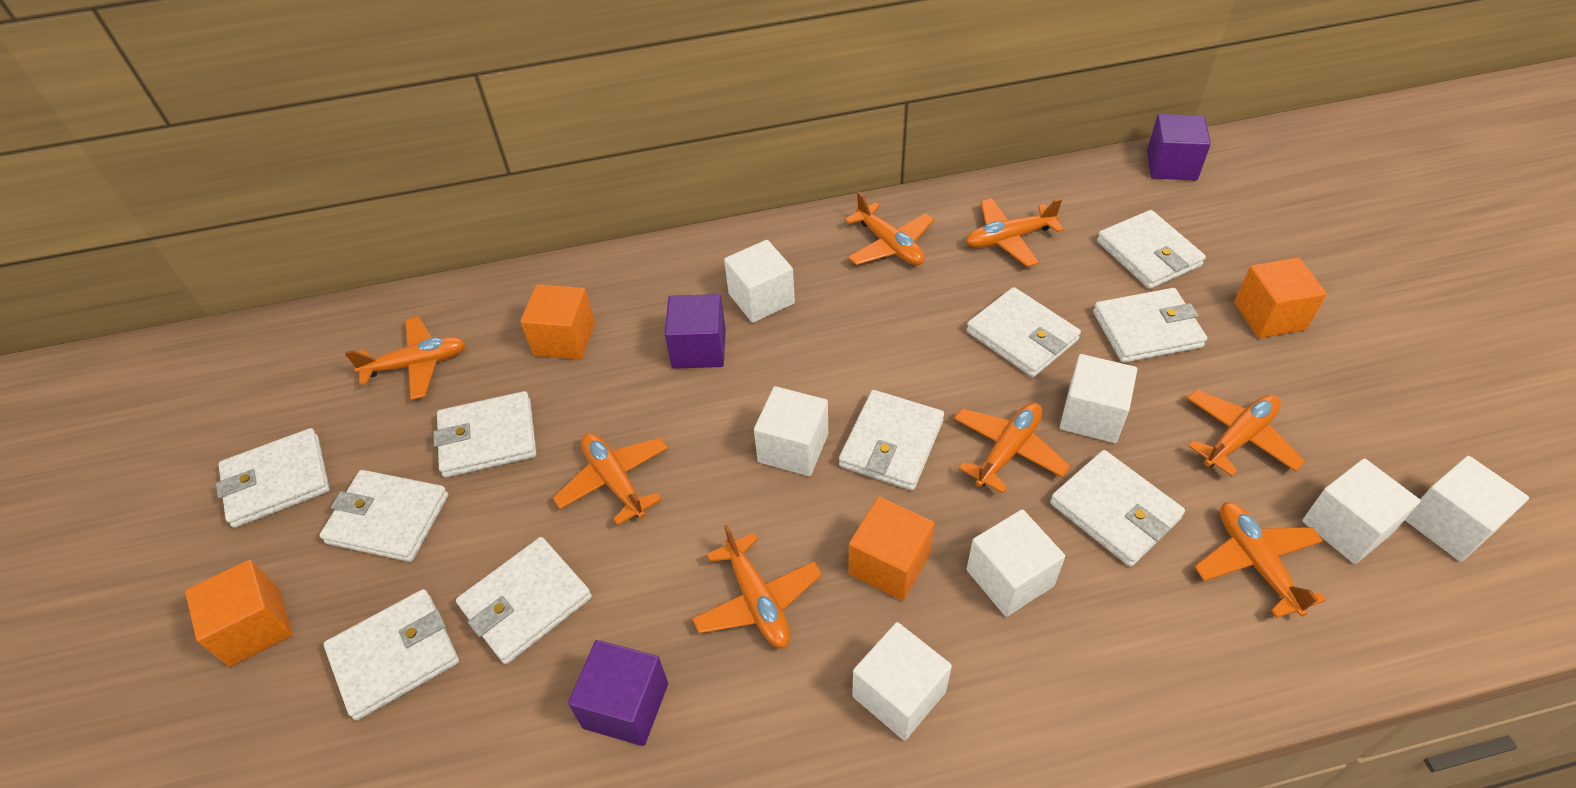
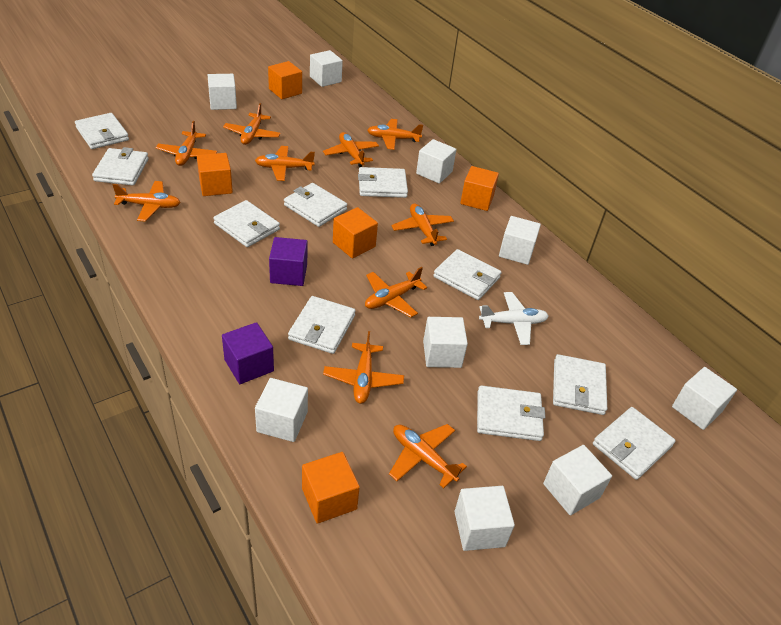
orange cube: [185,560,293,667] [520,284,595,360] [848,497,935,601] [1234,257,1327,338] = 4 -> [197,153,233,196] [268,61,302,99] [302,452,360,524] [333,207,378,258] [460,166,499,211] = 5
orange plane: [345,316,466,400] [553,433,668,525] [692,525,822,648] [845,192,934,265] [954,402,1070,493] [966,198,1064,267] [1187,390,1305,476] [1195,502,1326,618] = 8 -> [113,181,181,222] [156,121,217,166] [223,103,281,145] [255,146,315,181] [323,132,379,167] [323,331,404,404] [365,267,427,317] [367,119,423,150] [389,424,467,488] [391,204,454,246] = 10
purple cube: [568,640,668,746] [665,294,726,369] [1147,114,1211,181] = 3 -> [222,322,274,384] [269,237,308,286] = 2
white cube: [724,240,795,323] [754,386,828,476] [852,622,952,741] [967,509,1065,617] [1060,354,1137,443] [1302,458,1421,564] [1405,456,1529,562] = 7 -> [208,74,237,110] [255,378,308,442] [310,50,343,87] [416,139,456,184] [423,317,468,368] [455,486,515,551] [499,216,541,265] [543,445,612,515] [672,367,737,430] = 9
white plane: none = 0 -> [479,292,549,345] = 1

